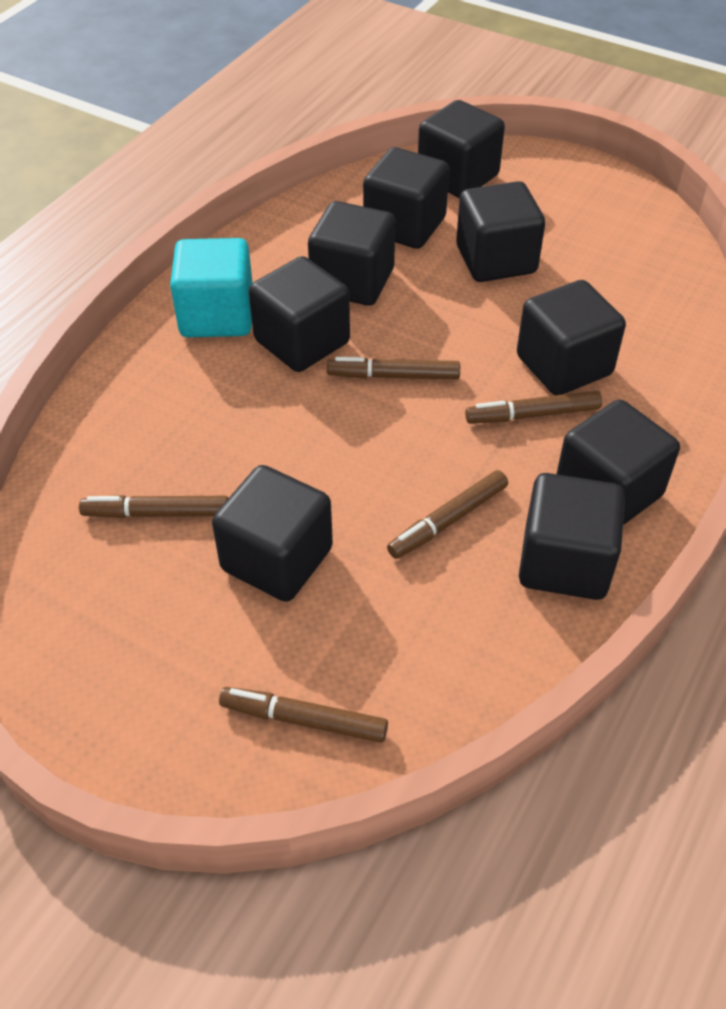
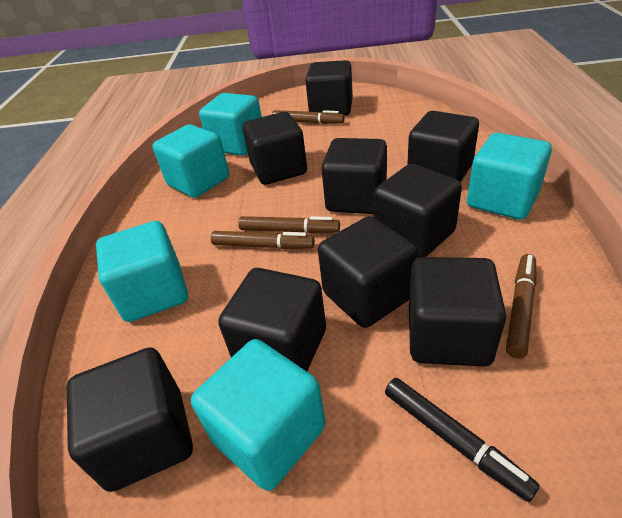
black marker: none = 0 -> [385,378,540,502] = 1
brown marker: [79,495,228,518] [219,687,388,743] [327,357,460,379] [387,470,508,559] [465,390,602,424] = 5 -> [211,231,315,249] [238,216,340,233] [272,110,345,124] [506,254,536,359] = 4
turquoise cube: [170,238,252,337] = 1 -> [96,221,188,322] [153,124,229,198] [191,339,326,491] [199,93,262,156] [467,133,552,220] = 5

